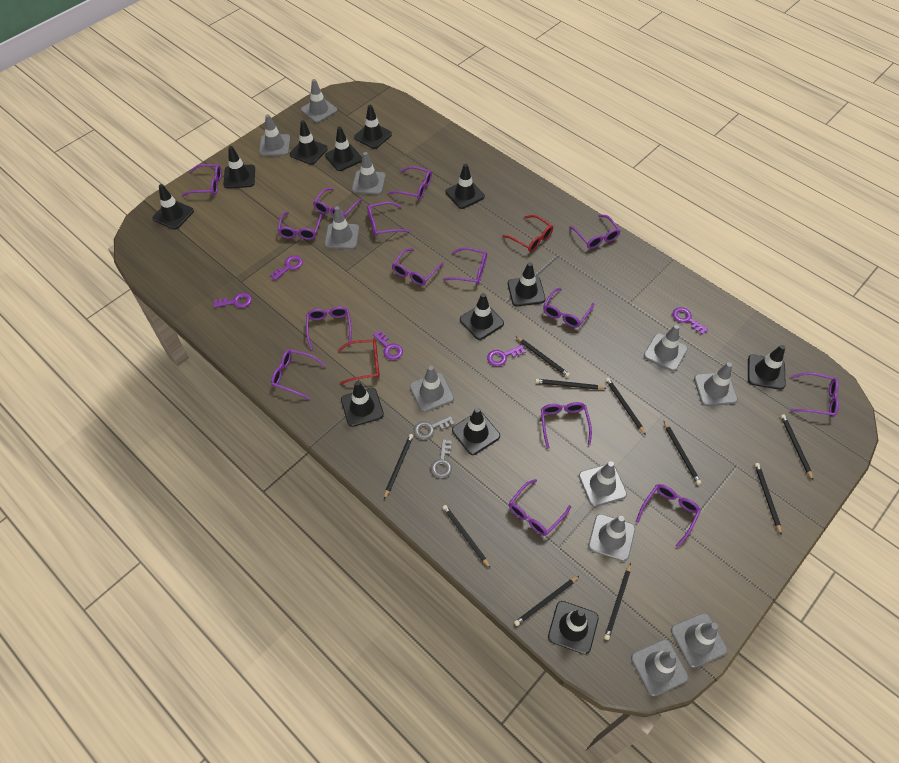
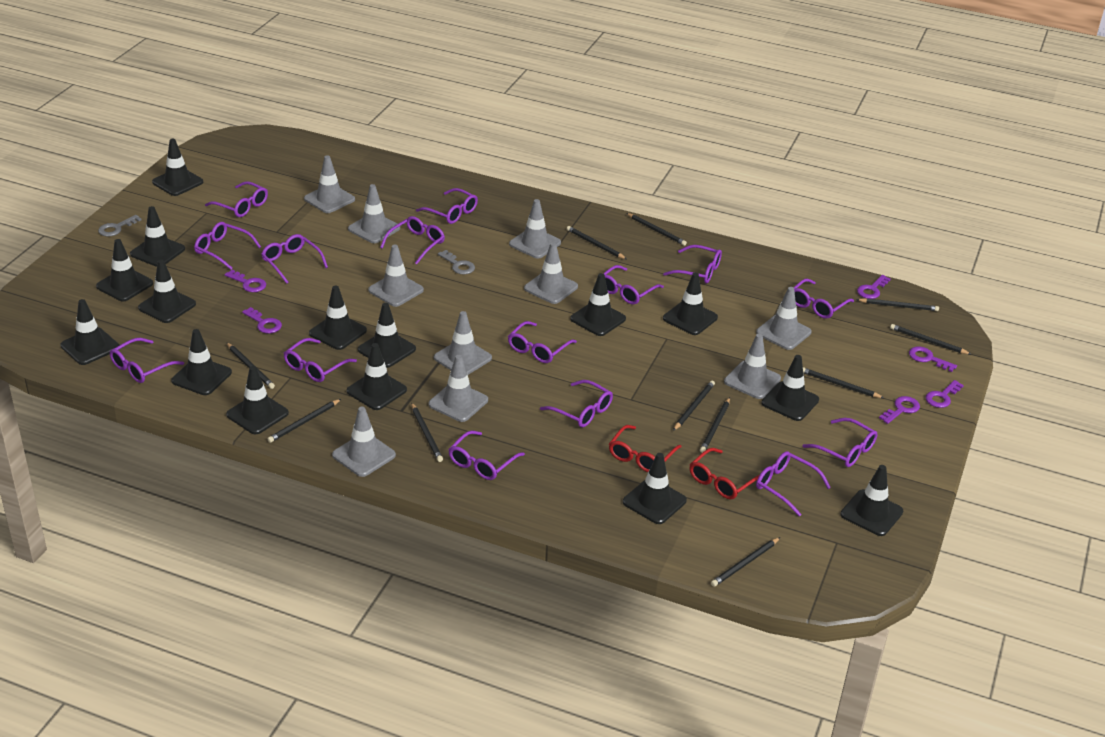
black pencil: [384,434,413,499] [442,505,490,568] [514,576,579,626] [515,336,570,377] [535,379,606,390] [604,563,631,640] [606,378,646,435] [664,421,701,485] [755,463,782,535] [781,414,813,480] = 10 -> [226,342,275,389] [268,399,341,443] [411,403,443,462] [567,226,626,259] [626,213,687,246] [673,381,715,431] [700,397,730,453] [711,537,780,587] [803,367,884,398] [856,298,939,311] [890,324,971,354] = 11
black traffic cone: [152,184,194,230] [223,146,255,189] [290,120,328,165] [325,127,362,171] [341,381,384,427] [354,105,392,149] [446,164,485,209] [452,408,500,455] [460,293,504,340] [508,262,546,306] [548,601,599,654] [748,345,786,390] = 12 -> [60,299,119,365] [96,239,153,302] [130,206,185,267] [138,260,196,323] [152,139,204,196] [171,329,232,395] [226,366,289,434] [309,286,367,350] [347,343,407,410] [358,303,416,368] [570,273,626,336] [623,453,687,524] [663,273,718,335] [761,355,819,421] [841,465,903,536] = 15
grey traffic cone: [259,114,290,156] [301,79,337,123] [324,206,359,249] [352,152,386,195] [410,366,454,412] [579,461,627,507] [588,514,635,561] [631,639,688,696] [644,325,688,372] [671,613,728,668] [694,362,738,406] = 11 -> [304,155,355,213] [332,407,396,477] [348,184,400,243] [368,245,424,307] [429,355,488,422] [434,311,492,375] [509,199,561,259] [524,242,578,304] [724,334,781,399] [756,287,812,350] = 10
purple key: [213,293,252,308] [270,255,303,280] [373,331,403,360] [487,345,525,366] [673,307,708,335] = 5 -> [225,270,266,292] [242,307,282,333] [857,275,891,299] [879,396,920,424] [909,346,957,372] [925,380,964,408] = 6

